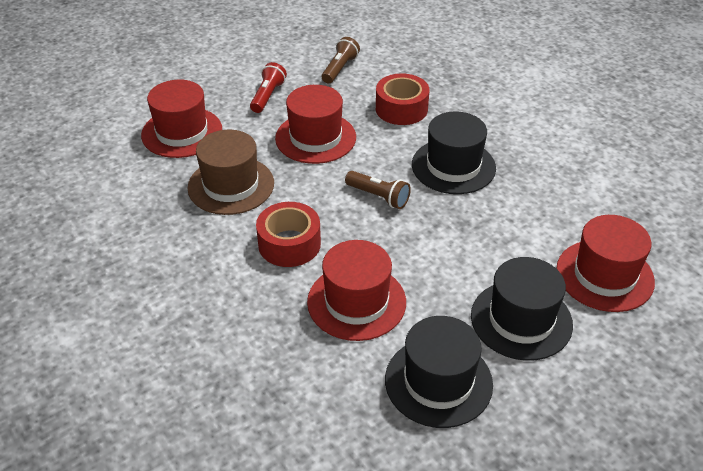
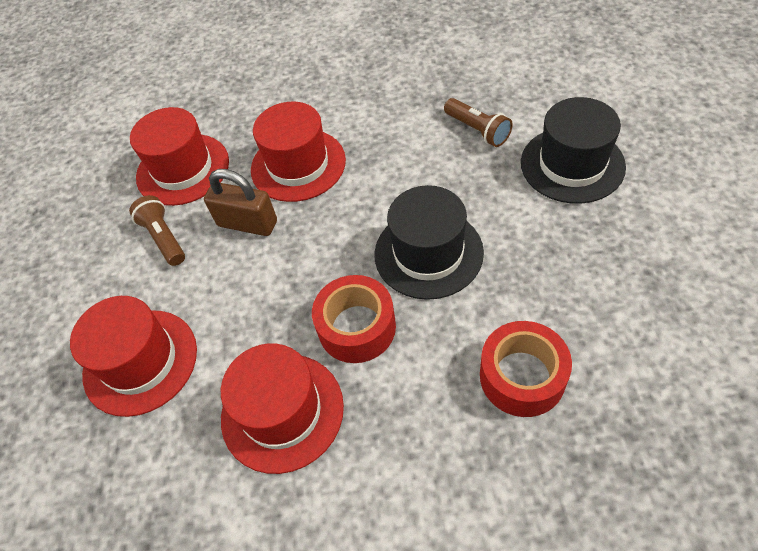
black hat: [385,316,493,428] [412,111,496,194] [471,257,573,361] = 3 -> [374,185,484,300] [521,97,626,204] = 2
brown hat: [187,130,274,215] = 1 -> none = 0
brown padlock: none = 0 -> [204,169,277,236] = 1
red flashlight: [250,62,287,113] = 1 -> none = 0

